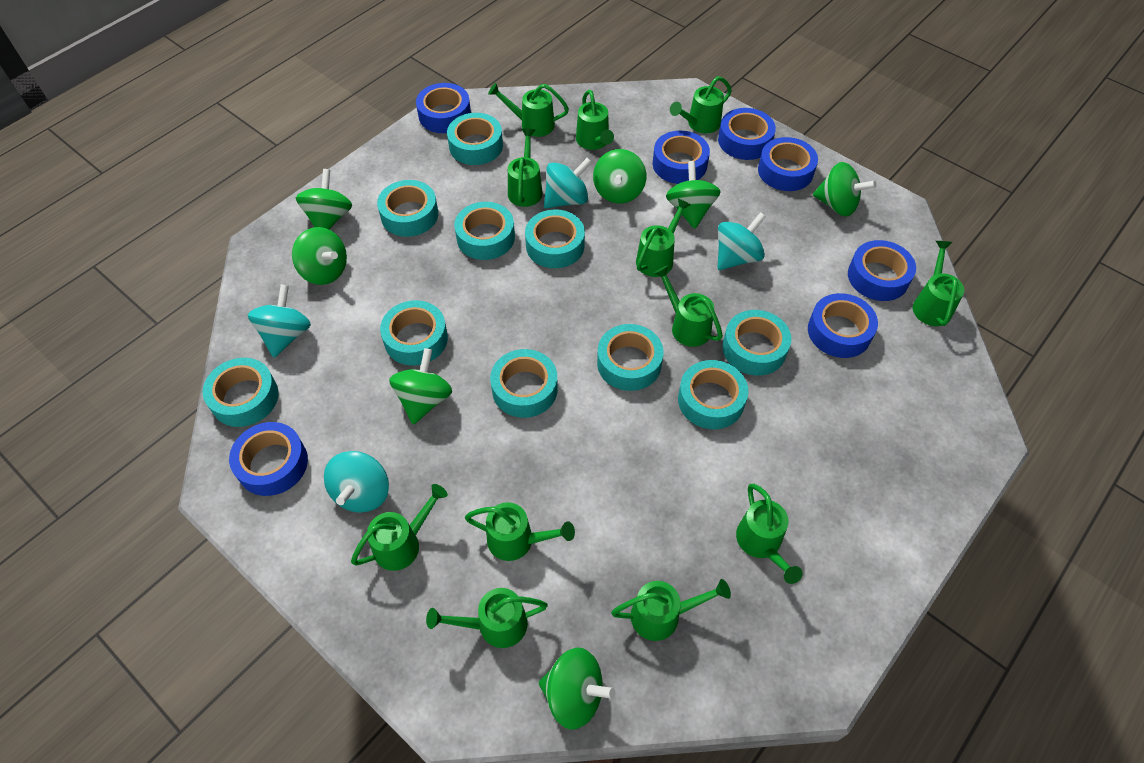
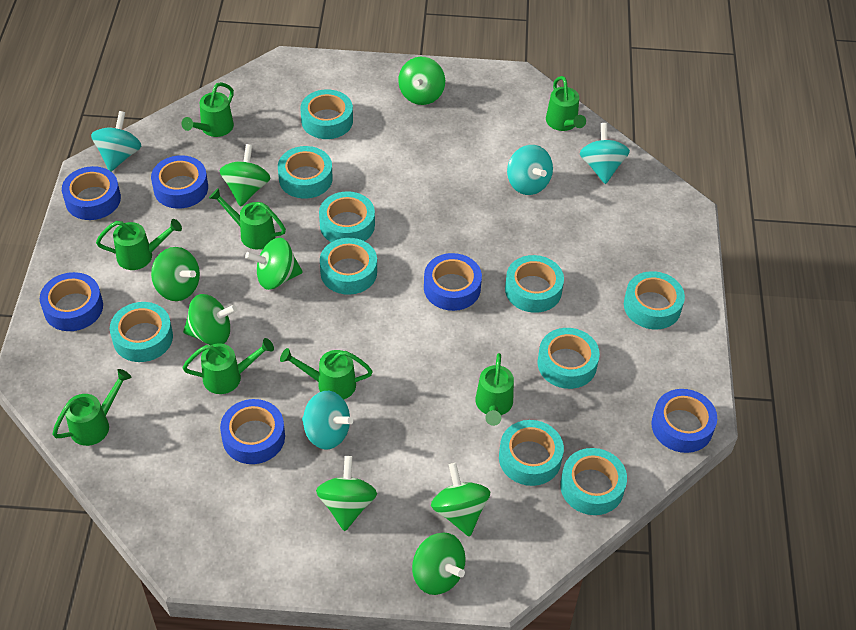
blue tape: [229,422,308,496] [416,83,471,133] [653,131,710,184] [718,108,776,160] [758,137,818,191] [808,293,878,358] [848,240,916,301] = 7 -> [40,272,103,331] [62,166,121,220] [151,155,208,209] [220,399,285,464] [424,253,482,311] [652,389,717,453] = 6
green spinning top: [292,227,347,285] [296,169,352,229] [389,348,452,425] [539,648,616,730] [593,149,646,203] [666,161,721,229] [813,162,877,217] = 7 -> [151,247,200,301] [183,294,237,345] [219,144,270,207] [245,238,303,290] [316,456,377,531] [398,57,445,105] [412,532,466,595] [431,463,490,537] = 8
green watering can: [351,484,448,571] [426,588,548,648] [465,502,575,561] [488,83,569,137] [508,128,543,207] [576,90,614,150] [611,579,731,641] [636,198,691,277] [654,265,723,347] [670,76,732,133] [736,484,803,584] [913,241,964,326] = 12 -> [52,369,131,446] [96,219,182,270] [182,82,234,137] [182,338,274,394] [209,188,286,249] [280,348,373,399] [475,353,514,426] [546,76,586,131] = 8

